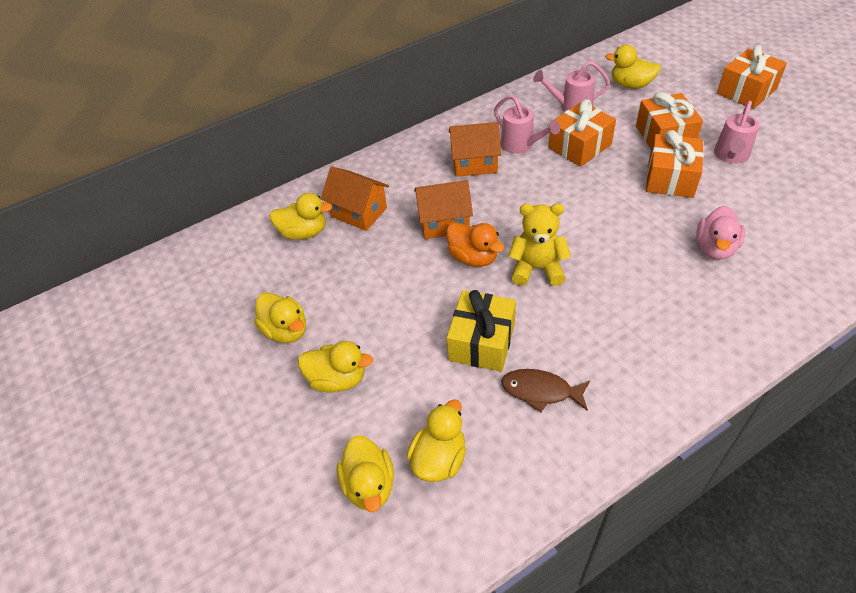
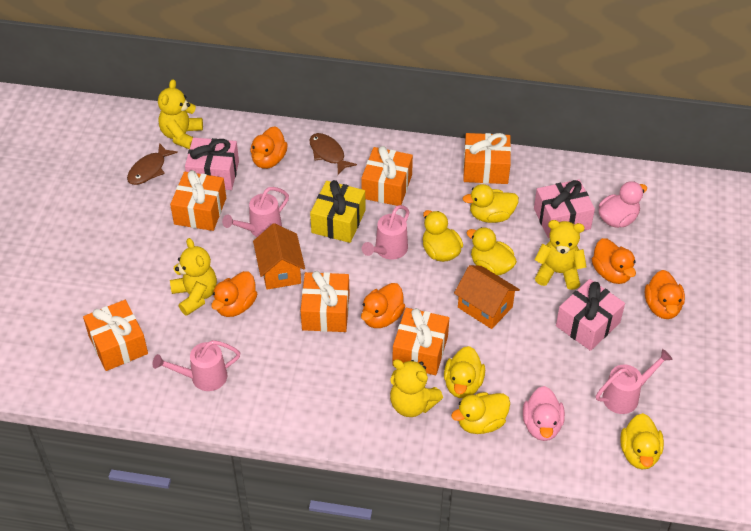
brown fish: [501,369,590,412] = 1 -> [127,143,178,185] [309,133,357,175] = 2
orange duck: [446,222,505,267] = 1 -> [211,271,257,317] [250,126,288,169] [361,283,405,328] [592,238,636,284] [645,270,685,319] = 5
orange gift: [548,99,616,167] [636,92,703,149] [646,130,704,198] [717,45,787,109] = 4 -> [83,300,148,371] [170,170,226,231] [301,271,349,332] [361,146,413,206] [392,308,449,375] [463,133,511,184] = 6
orange house: [321,167,389,231] [414,180,473,239] [449,122,502,177] = 3 -> [253,223,305,290] [454,265,520,329] = 2
pink duck: [696,206,745,260] = 1 -> [523,386,565,441] [598,181,647,228] = 2
pink gift: none = 0 -> [185,138,239,190] [534,179,595,238] [556,279,625,351] = 3
pink watering can: [494,95,560,154] [533,61,610,112] [714,101,759,164] = 3 -> [153,340,240,391] [222,187,289,237] [362,205,409,260] [596,349,673,414] = 4
yellow teddy bear: [508,203,571,286] = 1 -> [158,79,203,149] [170,238,217,316] [390,359,443,417] [534,220,587,290] = 4

